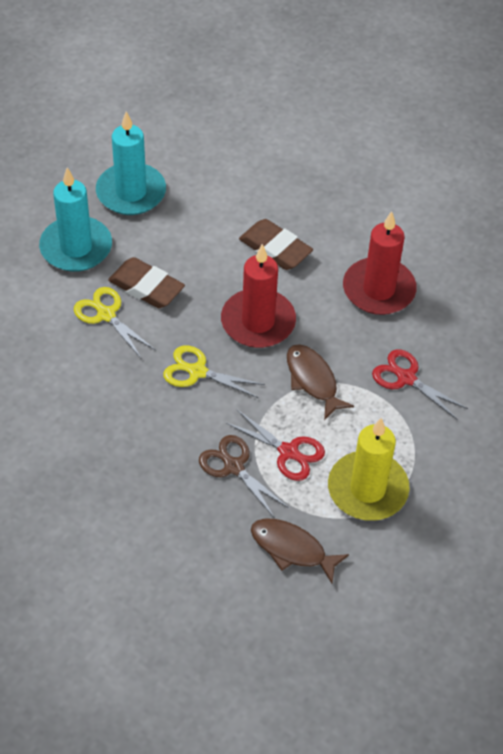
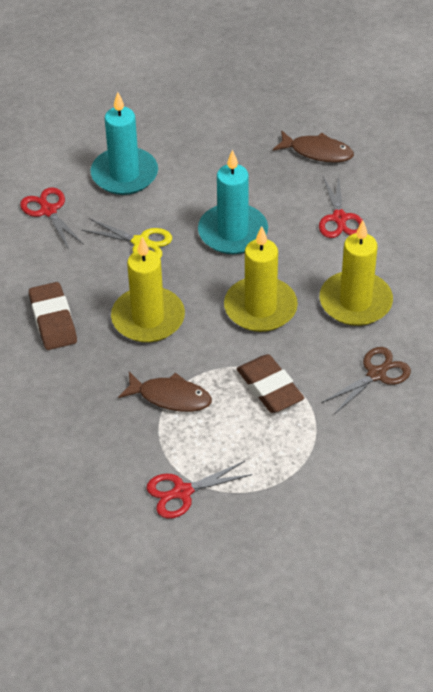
red candle: [221,244,296,348] [343,211,417,315] = 2 -> none = 0
red scissors: [226,410,325,481] [372,349,468,420] = 2 -> [20,187,84,250] [147,461,252,519] [319,176,363,238] = 3
yellow candle: [328,418,410,521] = 1 -> [111,237,185,343] [224,226,298,332] [320,220,393,326] = 3
yellow scissors: [74,287,155,358] [163,345,265,398] = 2 -> [82,218,172,258] = 1

